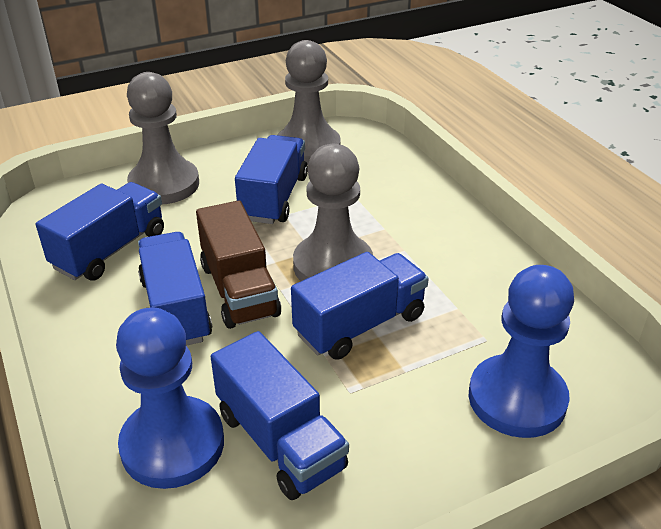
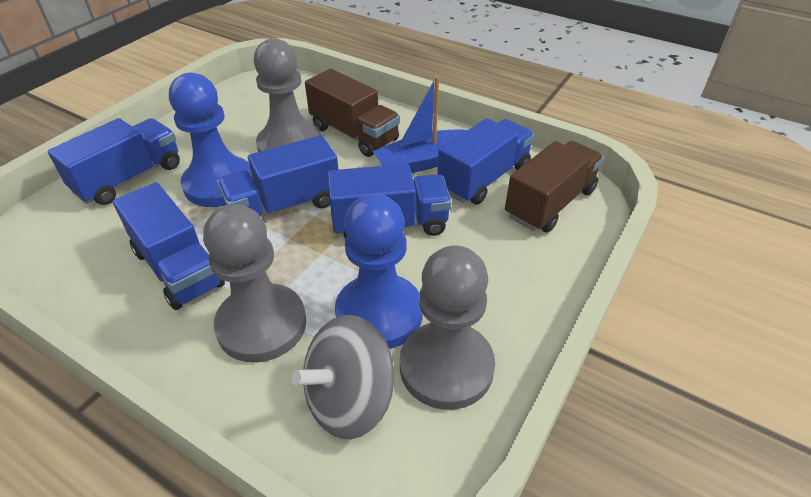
blue boat: none = 0 -> [373,76,467,173] = 1
brown truck: [196,200,281,329] = 1 -> [305,68,400,157] [505,141,604,233] = 2
grey spinning top: none = 0 -> [291,315,394,439] = 1

